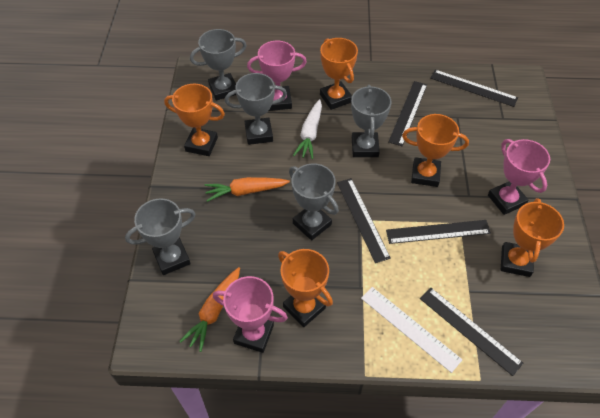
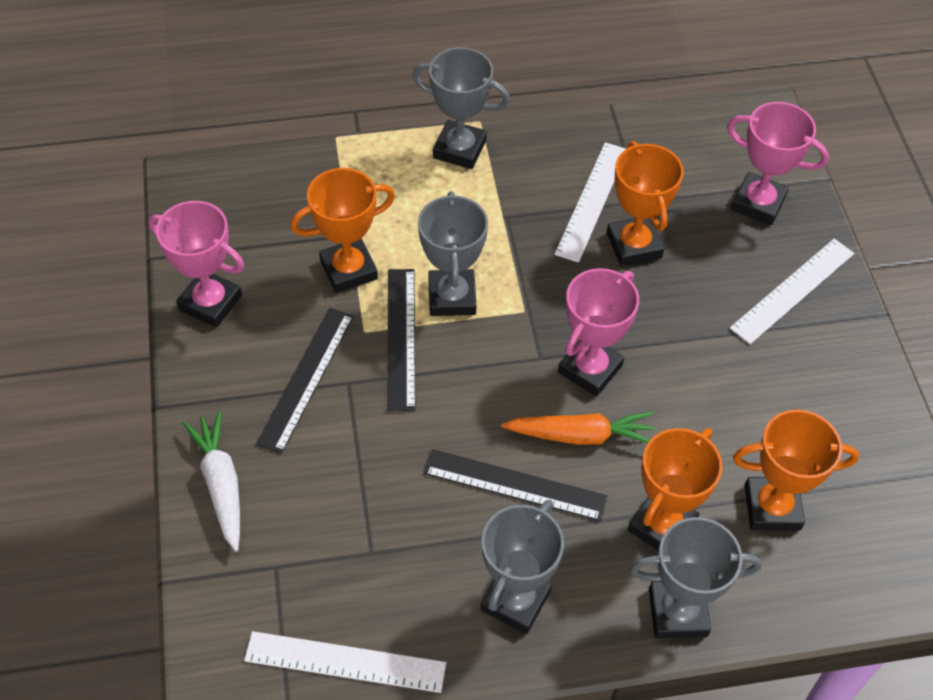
black ruler: [337,178,391,263] [386,220,491,244] [388,81,427,146] [420,288,523,376] [430,70,518,107] = 5 -> [256,308,354,454] [387,269,416,411] [423,449,608,521] = 3
grey trophy: [125,198,196,275] [190,29,247,101] [225,73,287,145] [289,163,339,240] [351,85,391,157] = 5 -> [413,47,510,169] [418,191,488,316] [480,500,564,634] [630,517,762,638] = 4
orange carrot: [179,267,240,352] [204,177,290,202] = 2 -> [501,412,655,445] = 1
orange trophy: [164,84,225,156] [278,249,333,327] [320,38,358,110] [402,114,469,187] [501,198,564,277] = 5 -> [290,168,395,293] [607,141,684,266] [628,428,723,550] [733,410,859,531] = 4
white ruler: [361,287,463,373] = 1 -> [244,631,446,693] [555,142,626,262] [730,239,854,344] = 3

